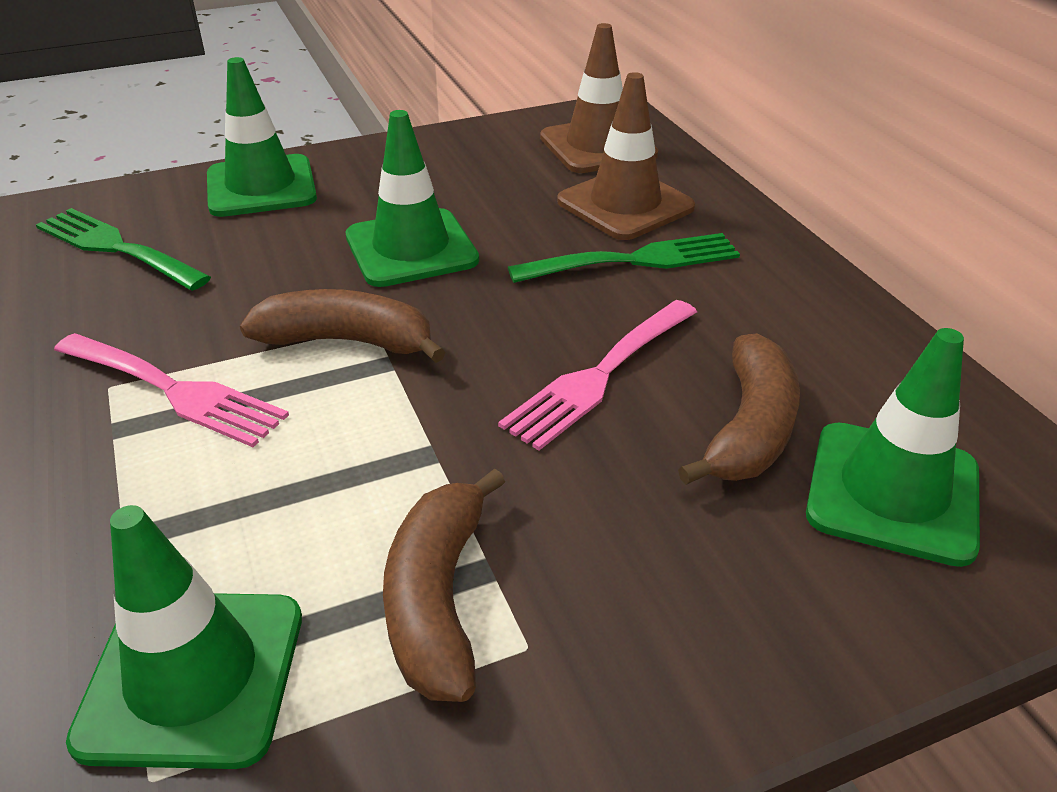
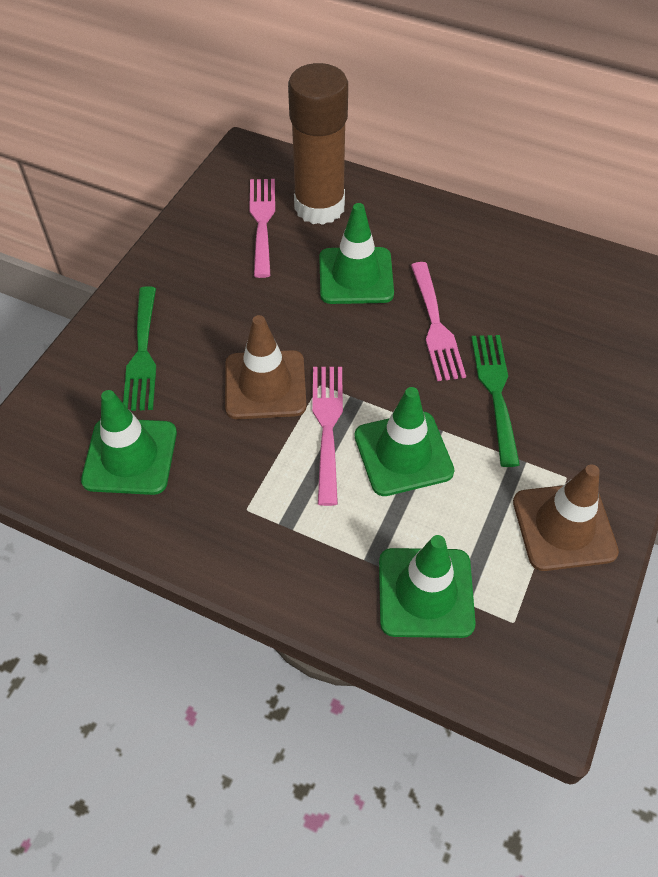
brown banana: [240,289,446,363] [383,468,505,702] [678,333,800,485] = 3 -> none = 0
brown glue stick: none = 0 -> [288,63,348,225] = 1
pink fork: [54,333,289,447] [498,300,697,451] = 2 -> [249,179,275,278] [312,367,343,506] [411,262,466,381] = 3

